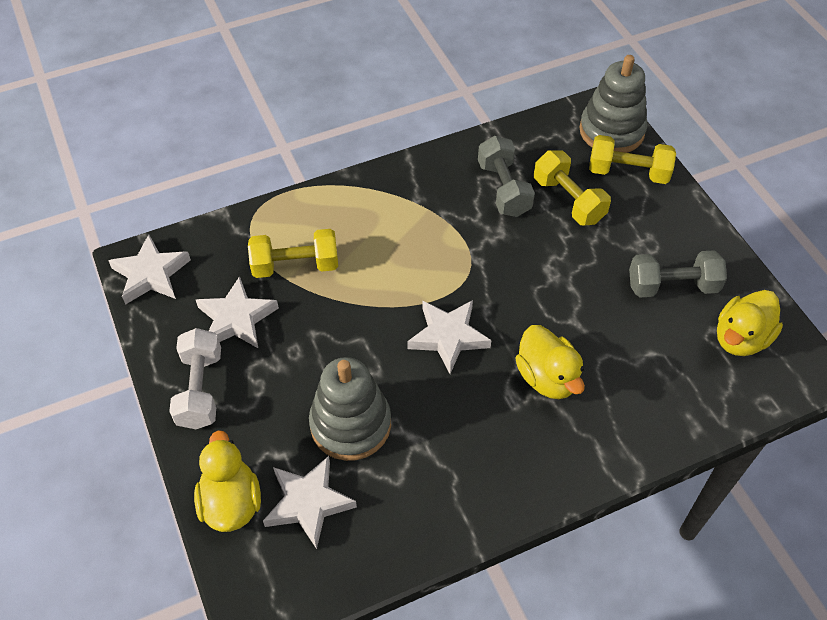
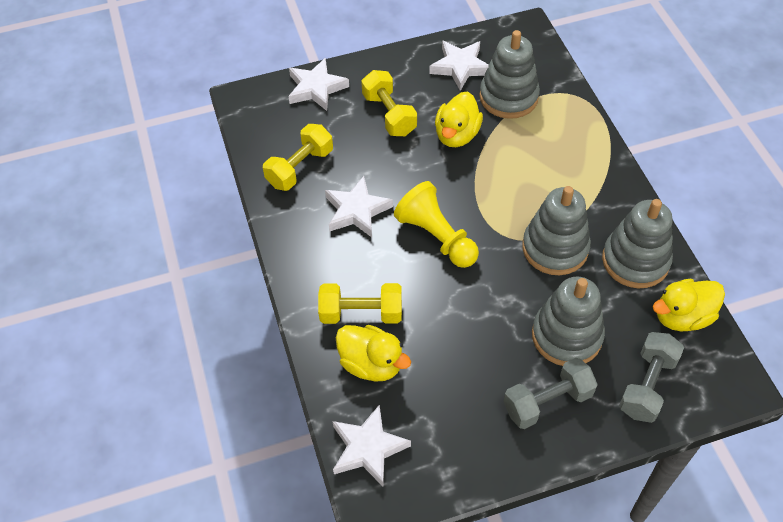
grey stacking toy: [309,357,391,461] [579,55,647,153] = 2 -> [479,30,540,119] [522,186,591,275] [532,277,605,366] [602,199,673,288] = 4
white dumbbell: [169,328,221,429] = 1 -> none = 0
yellow pawn: none = 0 -> [394,181,479,268] = 1

